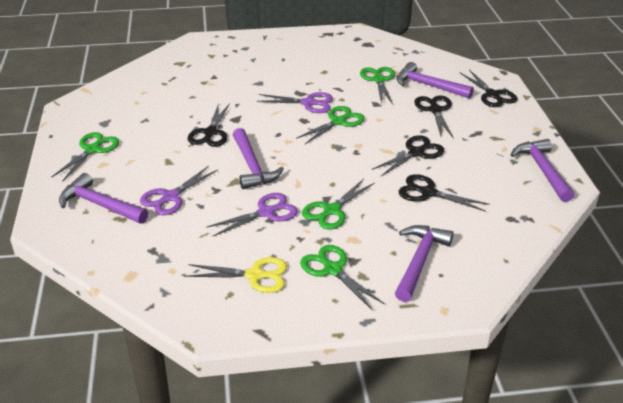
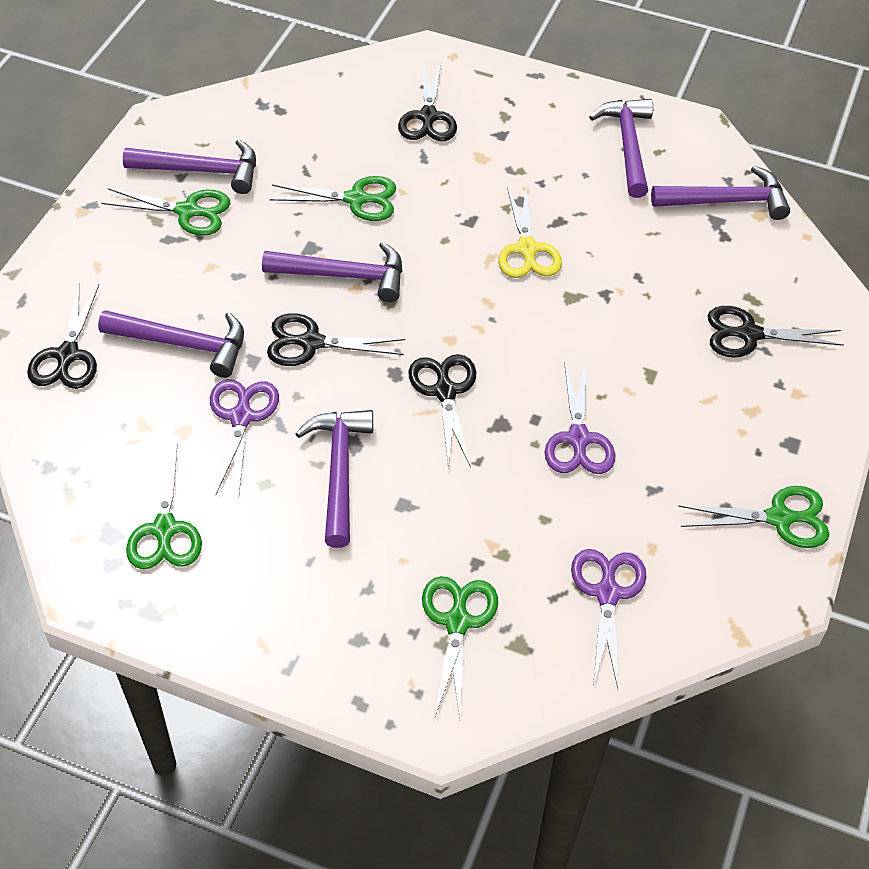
purple hammer: [59,173,148,224] [233,128,284,189] [395,225,453,302] [397,62,474,99] [511,139,575,202] = 5 -> [98,310,244,378] [123,139,256,194] [262,242,402,302] [295,410,373,548] [589,99,653,198] [651,166,790,220] = 6

